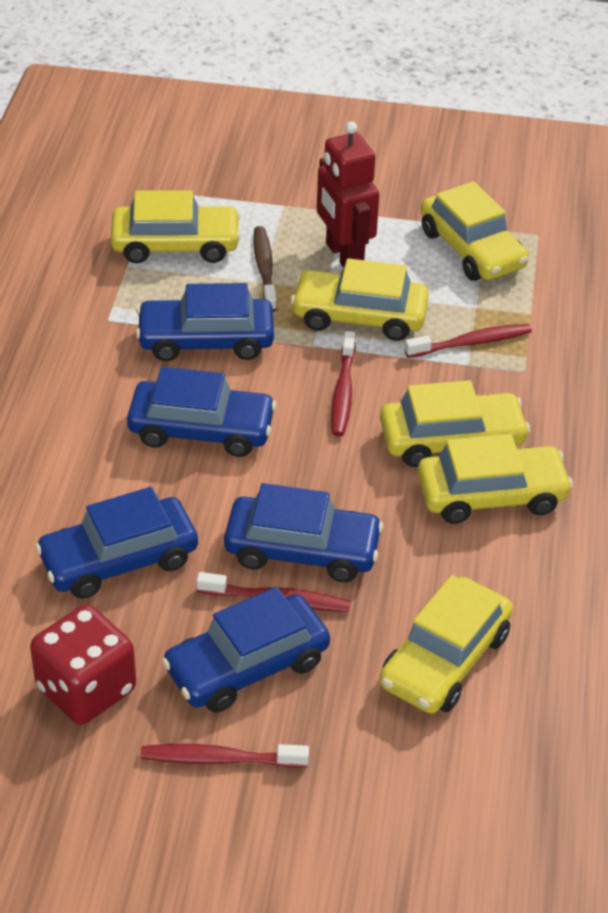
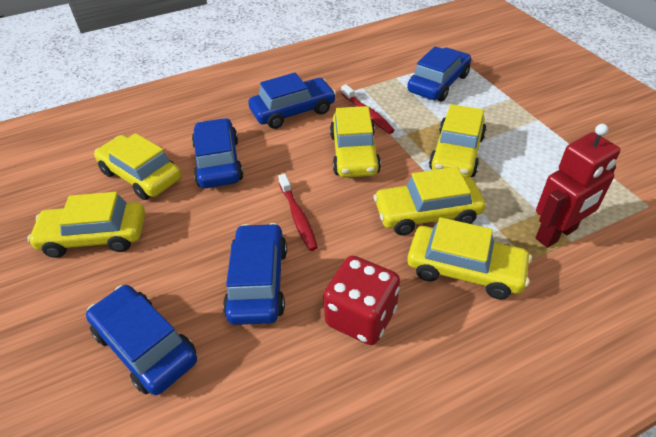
brown toothbrush: [253,226,277,312] = 1 -> none = 0
red toothbrush: [140,744,309,768] [196,572,351,612] [331,331,356,437] [405,324,532,358] = 4 -> [278,174,318,251] [341,84,395,134] = 2

